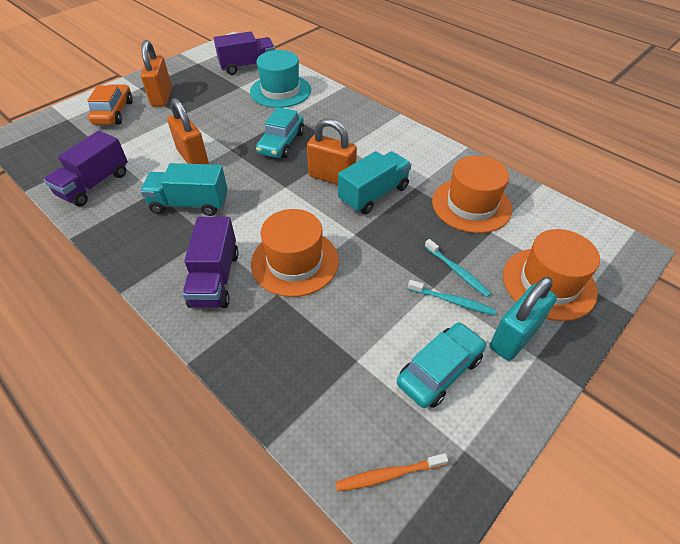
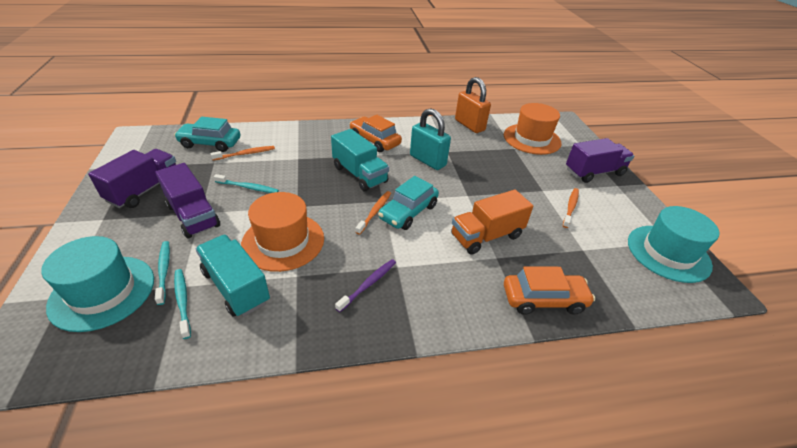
orange car: [87,84,133,125] = 1 -> [350,115,402,152] [504,266,595,315] = 2
orange hat: [251,209,339,297] [432,156,512,233] [503,229,600,321] = 3 -> [241,192,324,272] [504,103,561,155] = 2
orange padlock: [141,40,172,107] [167,98,209,164] [307,118,357,185] = 3 -> [455,77,491,133] = 1
orange toothbrush: [335,453,448,492] = 1 -> [210,146,275,160] [356,191,391,235] [563,188,579,228] = 3
orange truck: none = 0 -> [451,190,533,255] = 1
purple toothbrush: none = 0 -> [335,259,396,312] = 1
turquoise hat: [250,50,311,108] = 1 -> [42,236,154,332] [628,206,720,283] = 2
turquoise toothbrush: [408,280,496,315] [425,239,491,297] = 2 -> [155,241,170,305] [174,269,191,339] [214,174,279,193] = 3

